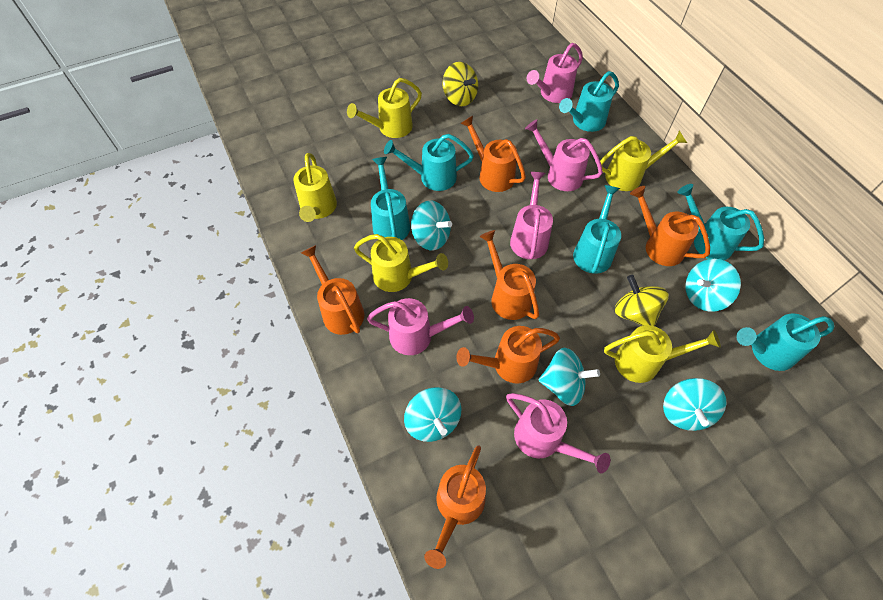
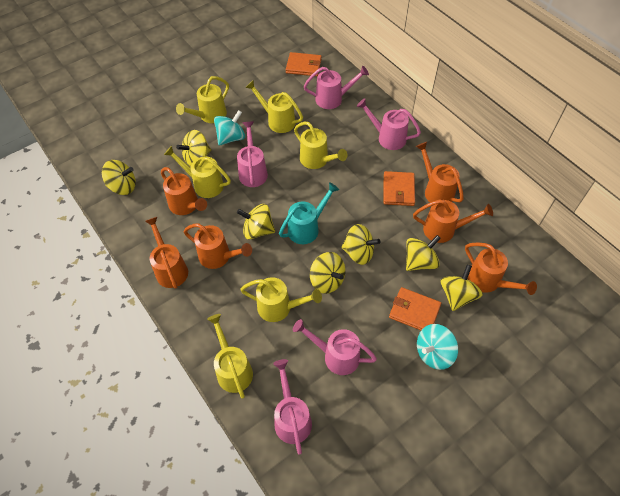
orange wallet: none = 0 -> [286,52,322,76] [383,171,415,206] [389,287,441,330] = 3
turquoise spinning top: [404,387,462,442] [411,200,452,250] [538,348,600,406] [663,378,727,431] [685,259,741,312] = 5 -> [214,110,245,146] [417,324,458,370] = 2
turquoise watering can: [371,157,410,240] [384,134,474,191] [559,71,619,132] [573,185,621,274] [677,184,764,260] [736,313,834,371] = 6 -> [279,182,339,244] = 1
yellow spinning top: [442,62,478,106] [615,275,669,326] = 2 -> [102,160,136,195] [176,130,211,166] [237,204,275,239] [310,252,345,294] [341,224,380,265] [406,235,441,271] [440,265,483,311] = 7
yellow watering can: [293,153,337,222] [347,78,422,138] [354,234,448,292] [600,131,687,191] [604,325,721,383] = 5 -> [164,146,231,198] [176,76,229,123] [207,314,253,399] [240,277,322,322] [245,80,303,133] [294,122,348,169] = 6

